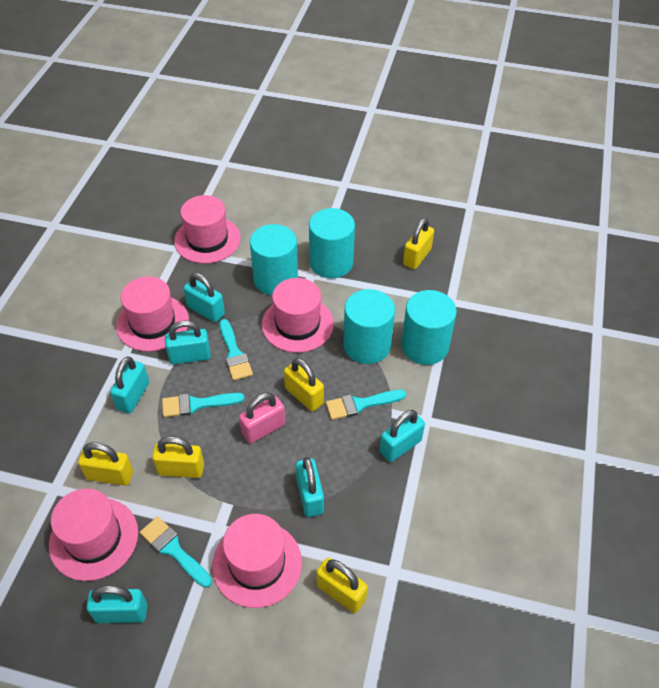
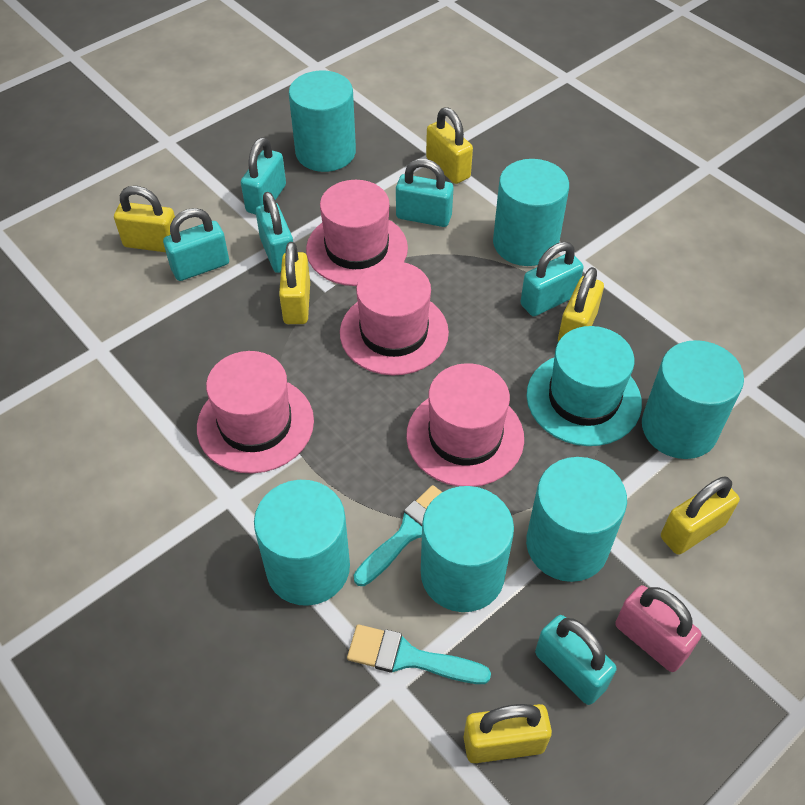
pink hat: [49,489,138,581] [116,277,189,352] [174,195,241,264] [212,514,302,608] [262,278,334,353] = 5 -> [197,351,314,474] [306,180,408,286] [340,261,449,376] [406,363,524,487] = 4
turquoise brush: [140,516,212,588] [162,393,244,417] [220,319,253,381] [326,390,406,420] = 4 -> [347,624,491,684] [354,485,442,586] = 2
turquoise cylinder: [250,224,298,295] [309,208,355,278] [343,289,395,364] [401,290,457,365] = 4 -> [254,480,350,606] [289,71,356,172] [421,486,514,612] [493,159,569,266] [526,457,627,582] [642,340,744,459] = 6
turquoise hat: none = 0 -> [527,326,642,446] = 1
yellow padlock: [78,442,133,486] [152,436,204,478] [284,358,324,411] [316,558,368,613] [403,218,434,269] = 5 -> [114,186,175,252] [279,242,310,324] [426,107,473,184] [464,704,552,763] [558,267,604,342] [661,476,740,555] = 6

